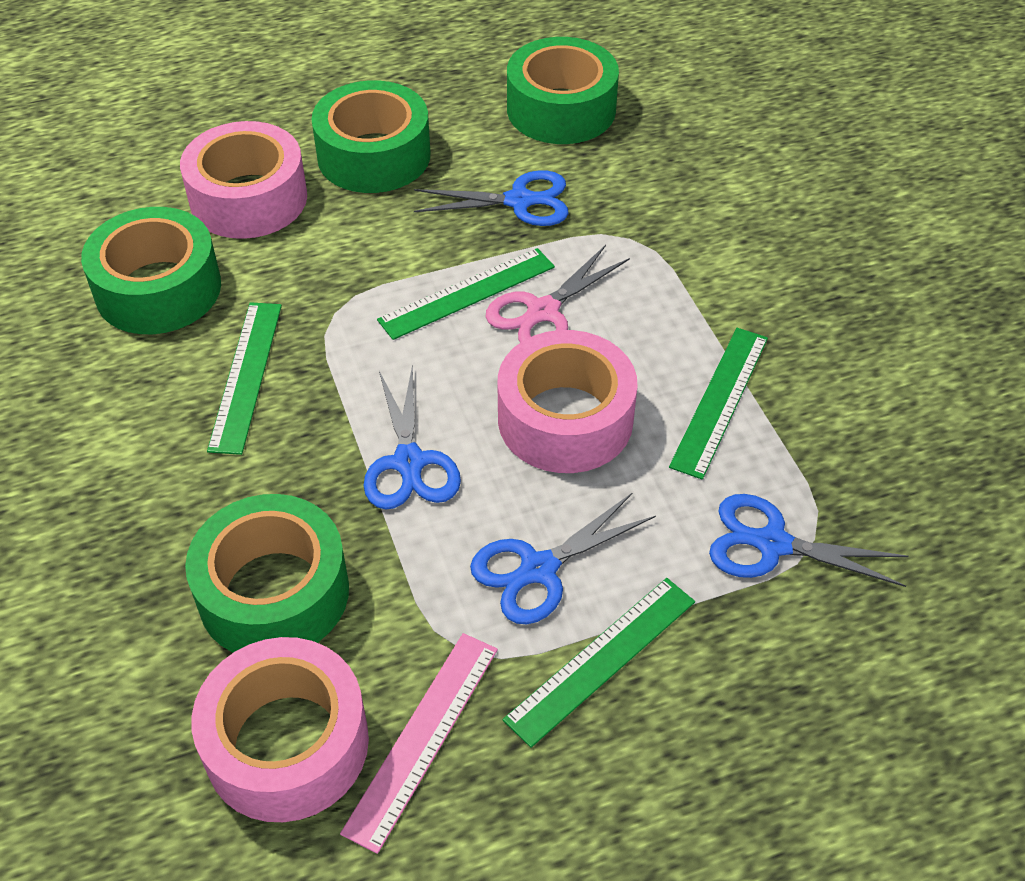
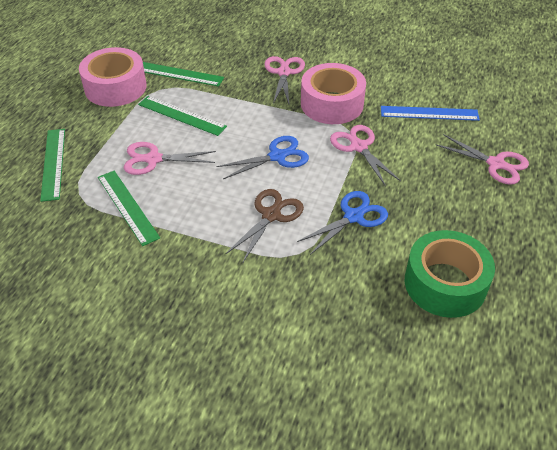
blue ruler: none = 0 -> [381,106,480,121] = 1
blue scissors: [363,364,461,510] [414,170,569,226] [470,492,656,624] [709,494,909,587] = 4 -> [217,136,309,179] [297,191,388,255] = 2
brown scissors: none = 0 -> [226,189,304,262] = 1
green tape: [81,207,221,334] [185,494,349,653] [311,80,430,193] [507,37,619,144] = 4 -> [405,230,495,318] = 1
pink ruler: [340,633,498,854] = 1 -> none = 0
pink scissors: [486,245,630,343] = 1 -> [124,142,216,175] [264,56,305,104] [330,125,401,186] [436,134,529,185] = 4
pink tape: [180,121,307,239] [191,637,369,822] [498,330,638,473] = 3 -> [79,47,147,107] [301,63,366,124] = 2

